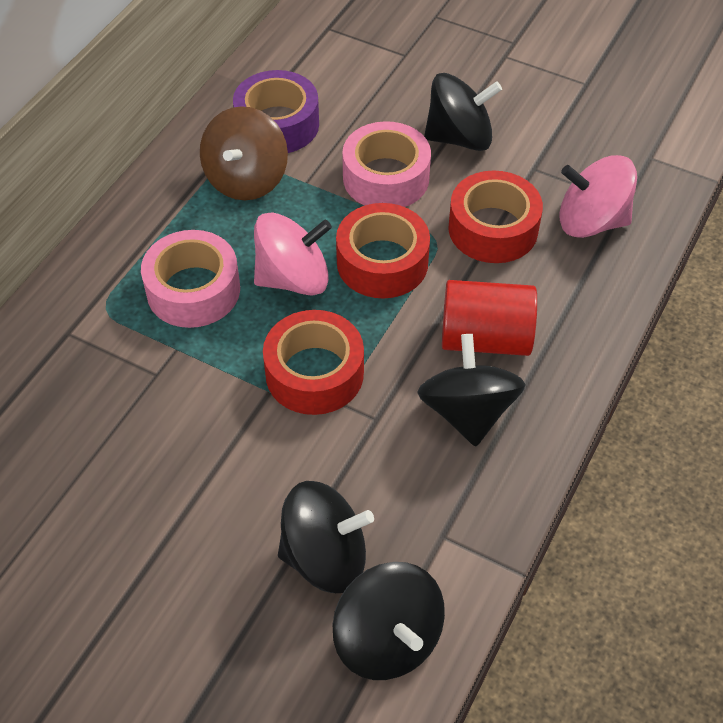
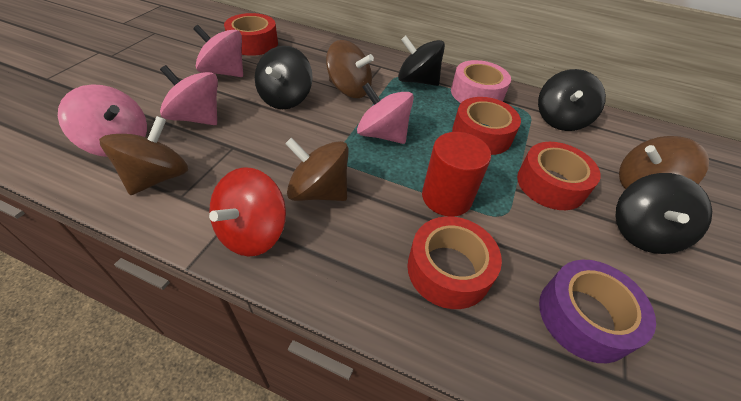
brown spinning top: [200,106,288,200] = 1 -> [99,116,188,195] [285,138,349,201] [326,40,374,98] [619,136,709,189] = 4
pink spinning top: [254,212,332,296] [559,155,637,238] = 2 -> [58,84,147,157] [160,65,218,125] [193,25,243,77] [357,83,414,144] = 4
pink tape: [141,230,240,328] [342,121,431,207] = 2 -> [451,60,511,103] = 1
red spinning top: none = 0 -> [209,167,286,257] = 1
red tape: [263,310,364,415] [336,203,430,298] [448,170,543,263] = 3 -> [224,13,278,56] [407,216,502,309] [452,97,521,155] [517,142,601,210] = 4

